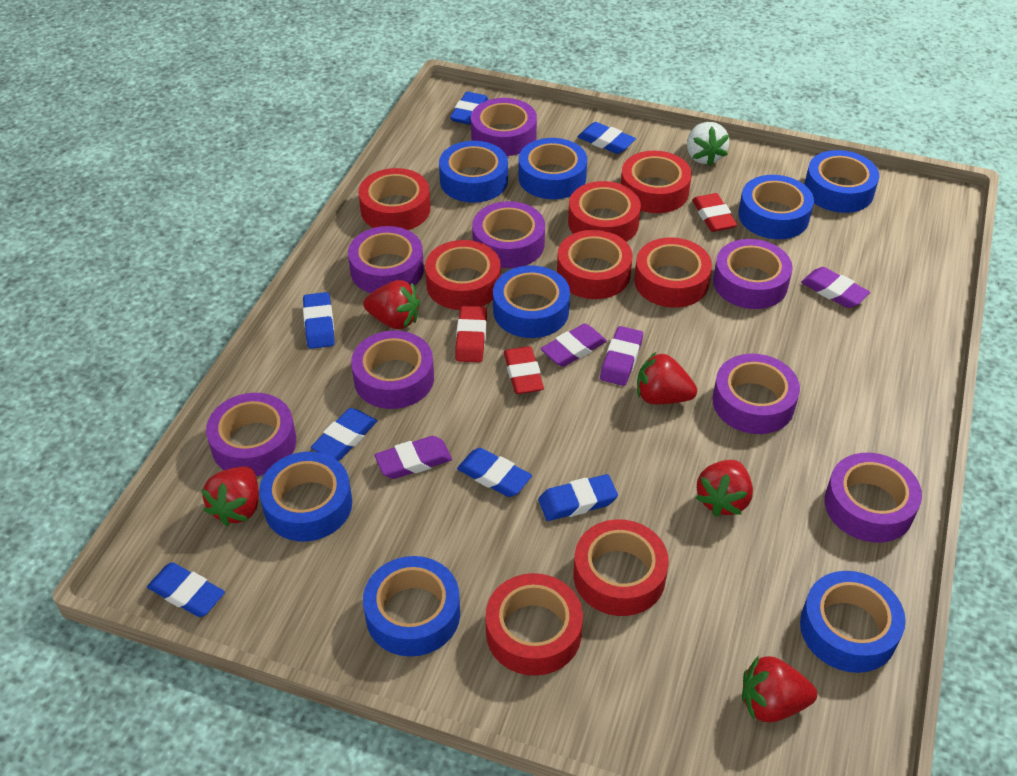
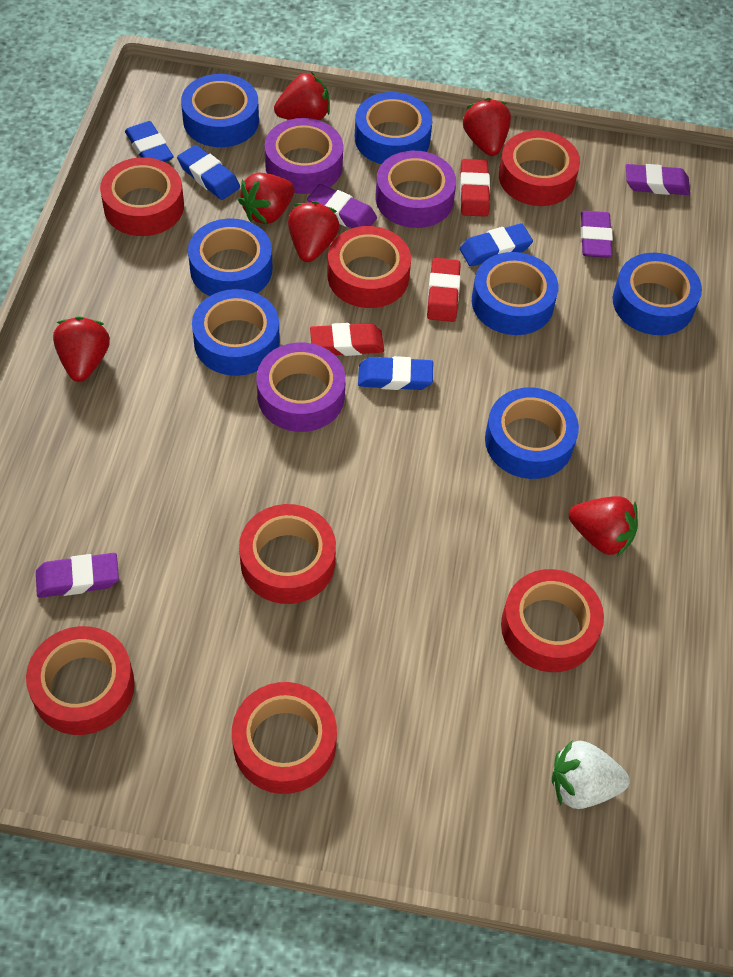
blue eraser: [147,562,225,617] [303,292,335,349] [311,408,377,461] [450,92,488,125] [457,448,532,497] [538,474,618,521] [577,122,636,154] = 7 -> [125,121,174,162] [177,145,240,200] [358,356,433,390] [460,223,533,267] = 4
blue tape: [259,452,352,541] [363,556,460,657] [439,141,508,203] [493,266,570,338] [518,138,587,199] [738,175,814,239] [800,571,906,673] [804,150,879,213] = 8 -> [181,74,259,147] [188,218,272,296] [192,289,280,376] [355,92,432,164] [472,252,558,335] [485,387,579,479] [613,253,702,335] = 7
purple tape: [206,393,296,476] [348,226,424,293] [351,330,434,409] [471,98,537,156] [472,201,545,268] [712,354,800,434] [713,239,793,309] [825,453,922,543] = 8 -> [257,342,346,432] [265,118,343,194] [376,151,456,228] = 3
red strawberry: [202,466,259,526] [363,280,420,329] [637,352,697,404] [696,460,753,517] [742,656,817,722] = 5 -> [53,316,110,382] [238,173,295,224] [274,72,330,120] [288,201,340,262] [463,98,511,156] [569,496,638,557] = 6
red tape: [358,168,431,230] [425,240,501,310] [485,573,583,676] [557,230,633,299] [568,181,641,242] [573,519,669,616] [621,151,692,213] [634,238,712,308] = 8 -> [26,626,135,735] [100,157,184,236] [232,682,337,794] [239,504,336,604] [327,226,411,308] [499,130,580,206] [501,569,604,672] = 7

